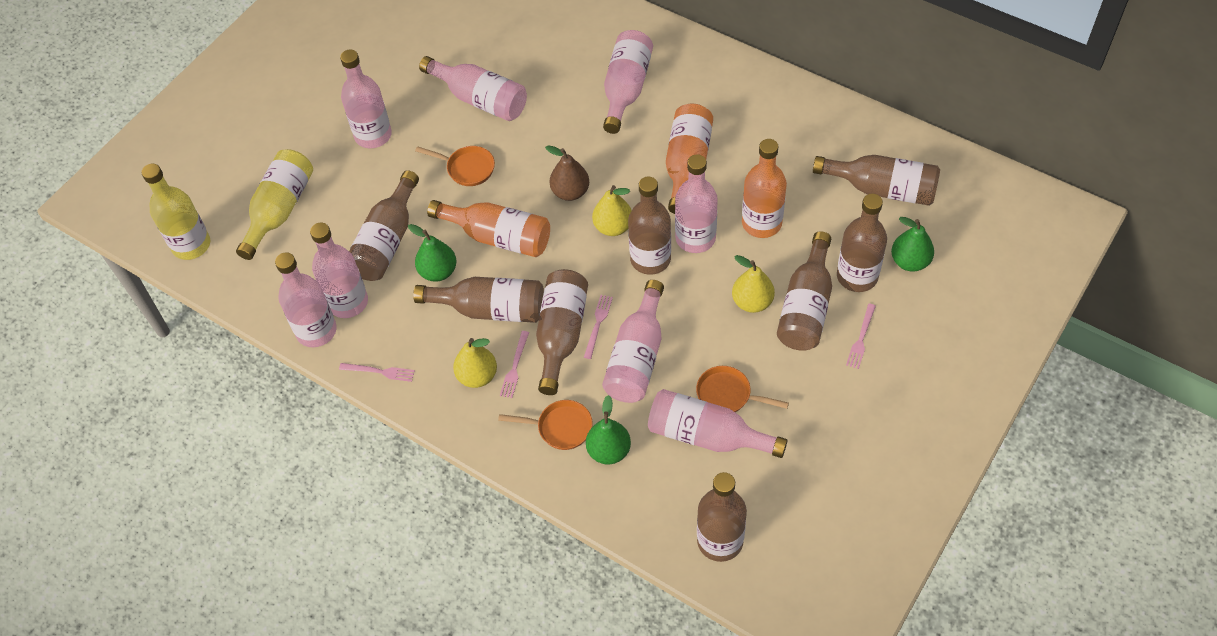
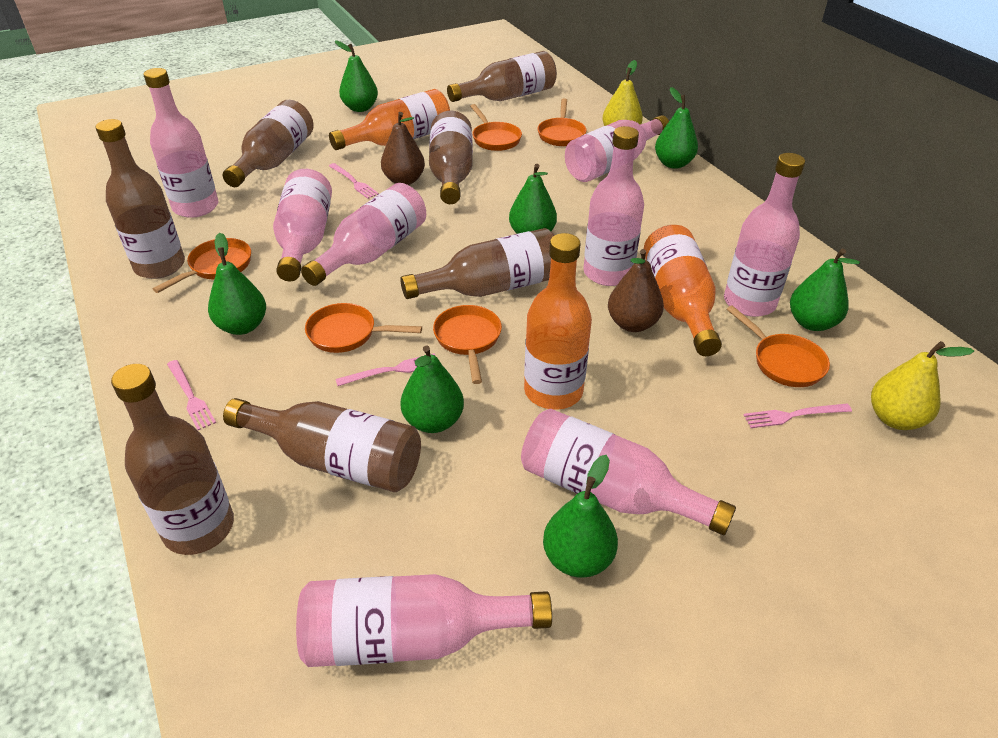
brown bottle: [349,170,419,281] [413,277,544,323] [536,269,588,395] [628,176,671,275] [697,472,747,562] [777,231,832,351] [813,155,940,206] [837,194,887,292] = 8 -> [95,119,185,279] [111,364,234,555] [223,100,314,187] [223,398,421,492] [400,228,554,299] [429,111,473,204] [447,51,557,102] = 7
brown pear: [545,145,589,201] = 1 -> [381,112,425,185] [608,249,664,332] = 2
green pear: [408,224,456,282] [586,395,631,464] [891,217,934,272] = 3 -> [208,233,266,335] [335,40,378,112] [400,345,464,433] [509,164,557,234] [543,455,618,578] [655,87,698,169] [790,249,860,331] = 7
orange pan: [415,146,495,186] [498,400,593,450] [696,366,789,412] = 3 -> [153,238,251,293] [305,303,422,353] [433,305,502,384] [470,104,522,151] [538,98,587,146] [726,306,830,387] = 6
yellow bottle: [142,163,210,260] [236,149,313,260] = 2 -> none = 0
yellow pear: [453,338,497,388] [592,185,632,236] [732,255,775,313] = 3 -> [602,60,643,126] [871,341,974,430] = 2

